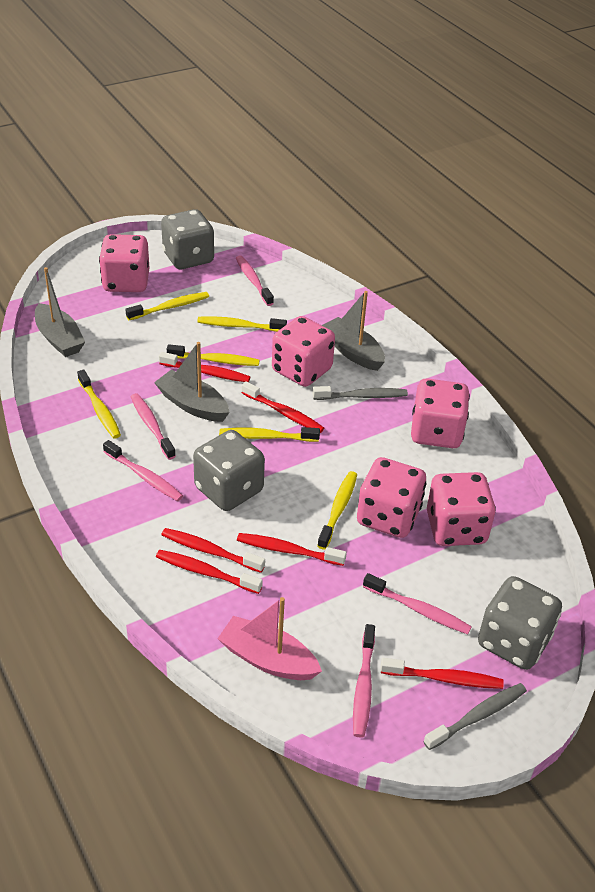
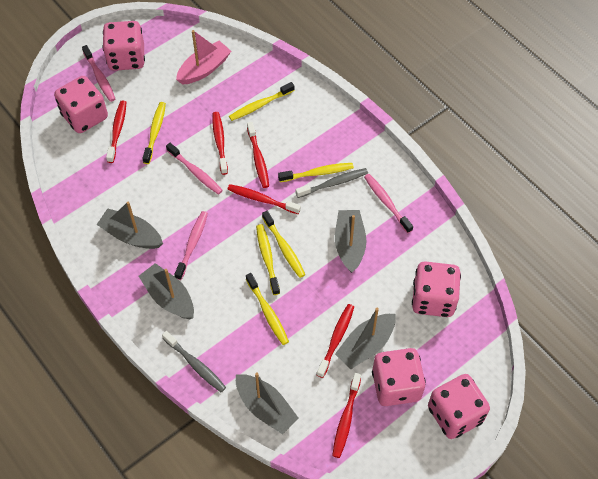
grey boat: [35,267,85,357] [154,342,230,422] [322,291,385,371] = 3 -> [96,202,163,249] [139,263,194,319] [236,372,299,434] [335,210,367,273] [335,308,396,369] = 5
grey dice: [161,209,214,269] [193,430,265,511] [478,576,562,670] = 3 -> none = 0
pink toothbrush: [103,440,183,501] [131,393,176,460] [236,256,274,306] [353,624,375,738] [363,573,472,634] = 5 -> [82,45,115,102] [166,143,223,195] [174,211,208,280] [364,174,413,233] = 4

